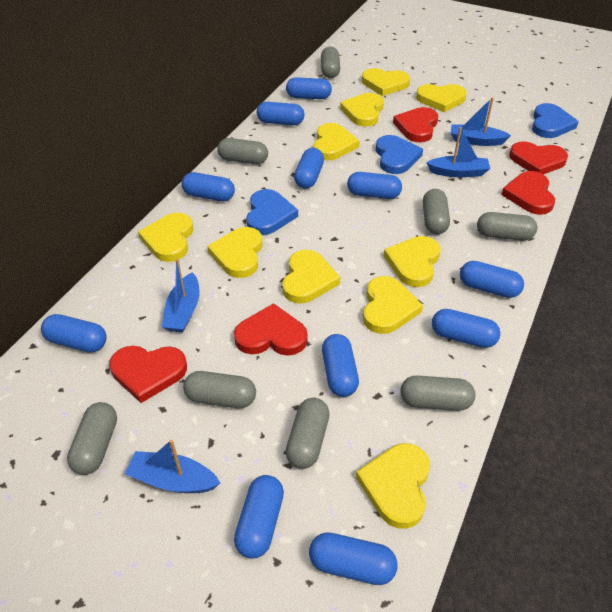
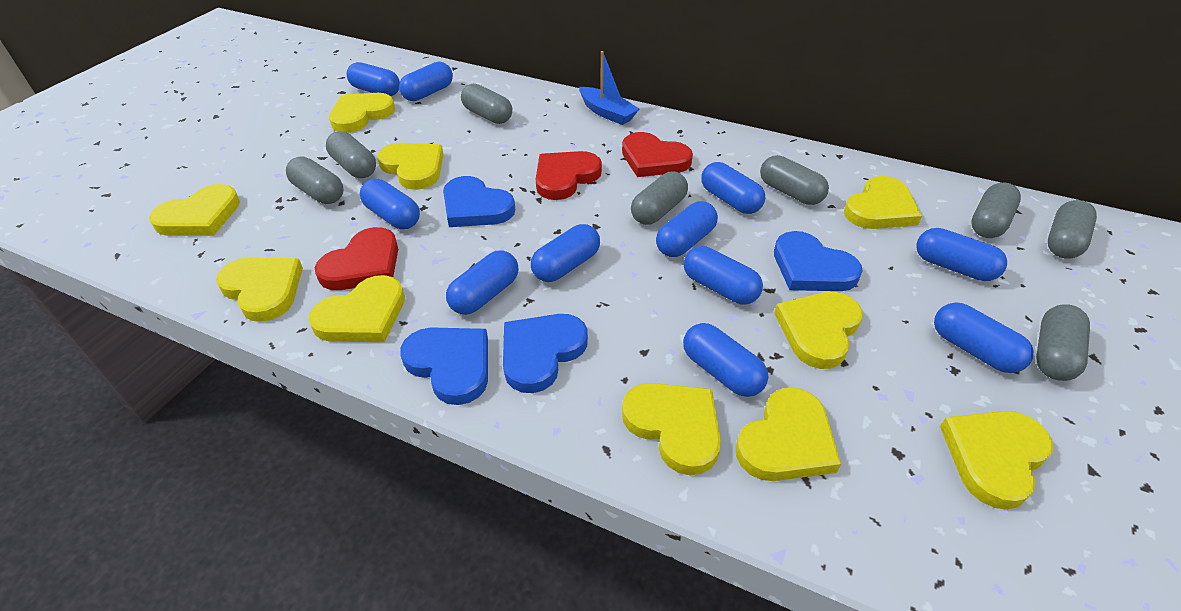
blue boat: [125,440,220,493] [162,258,199,333] [426,127,490,177] [451,97,511,146] = 4 -> [579,51,639,125] = 1
blue heart: [246,189,298,235] [376,135,423,174] [532,103,579,138] = 3 -> [400,327,488,405] [443,176,515,227] [503,314,588,393] [774,231,862,291] = 4
red heart: [109,346,187,403] [234,303,307,356] [393,107,438,142] [501,171,555,215] [509,142,568,174] = 5 -> [315,227,398,290] [536,151,602,200] [622,132,693,177] = 3

